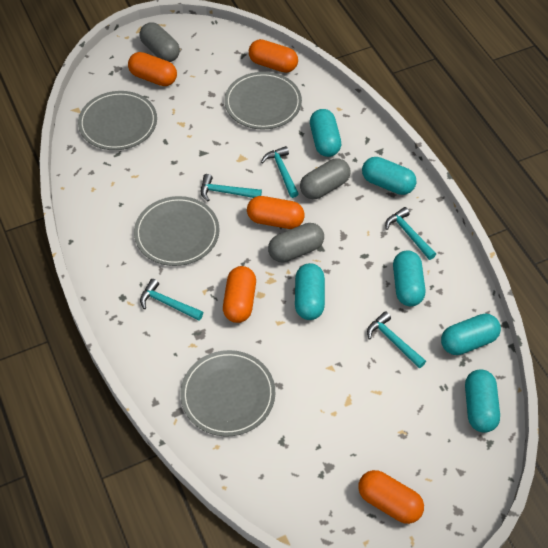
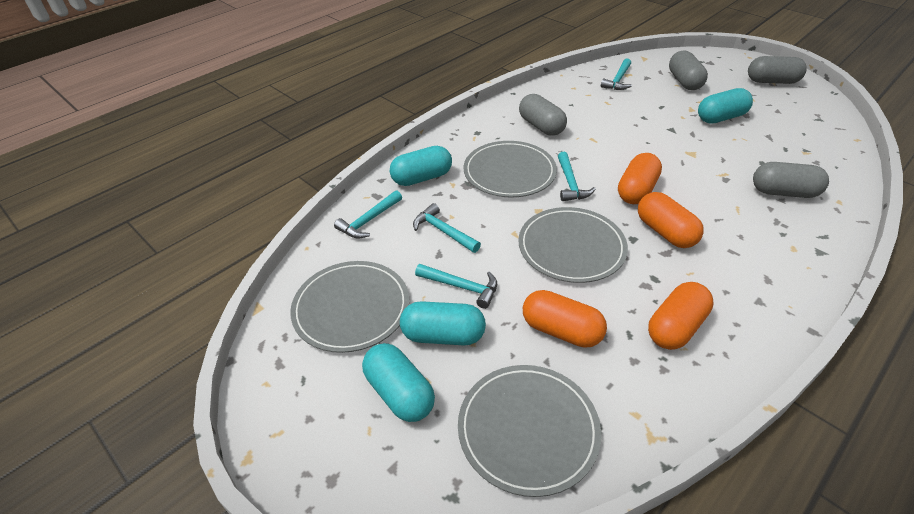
grey capsule: [140,22,180,62] [268,223,324,262] [300,159,351,199] = 3 -> [519,94,567,136] [669,51,708,90] [748,56,807,84] [753,162,829,198] = 4
orange capsule: [128,52,177,86] [223,266,256,323] [247,196,305,229] [249,39,298,73] [358,470,424,524] = 5 -> [523,290,607,348] [618,153,662,204] [638,192,704,248] [648,282,714,350] = 4
turquoise capsule: [295,263,325,320] [310,109,341,157] [362,157,416,195] [393,250,425,306] [441,314,501,355] [465,370,500,433] = 6 -> [362,343,435,422] [390,146,452,186] [400,301,486,345] [698,88,753,124] = 4

